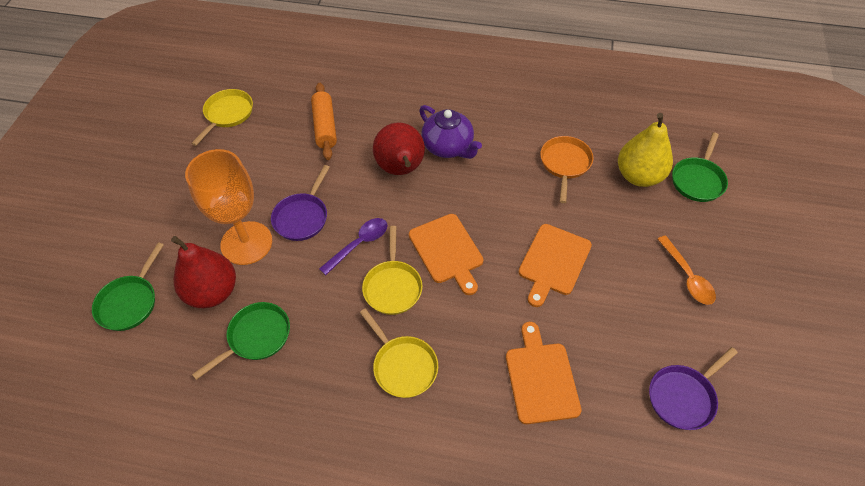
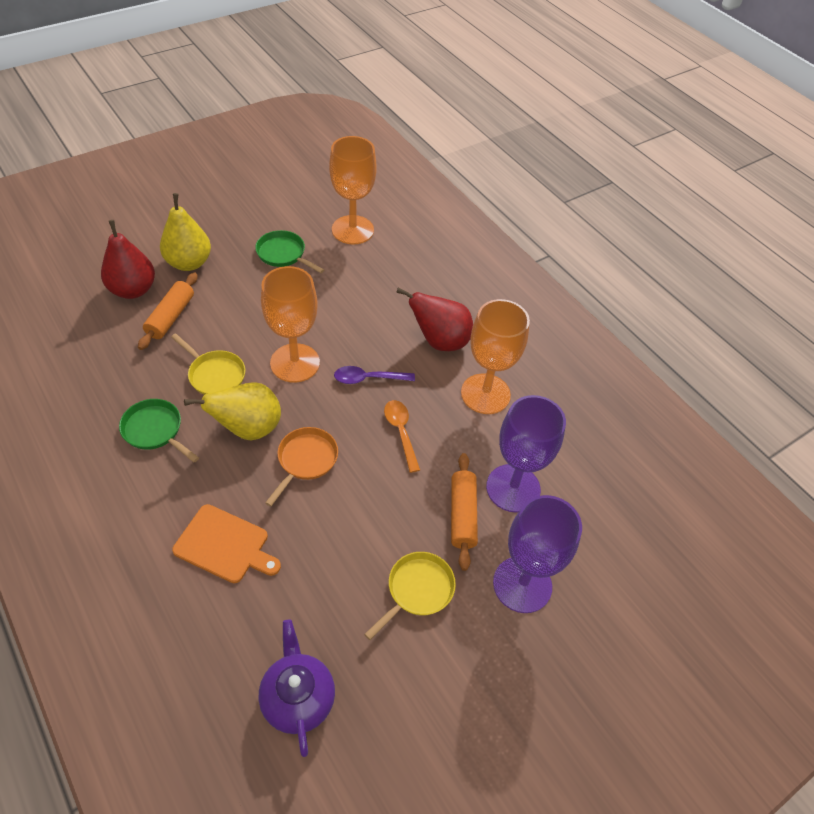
green pan: [92,242,164,331] [192,302,290,380] [672,132,728,202] = 3 -> [119,399,199,463] [255,230,324,273] = 2
orange cutting board: [409,214,484,295] [506,322,581,424] [519,224,592,307] = 3 -> [172,504,281,583] = 1
orange goblet: [185,149,272,265] = 1 -> [261,266,320,383] [329,136,377,244] [461,299,530,414] = 3
orange rolling pin: [311,83,337,160] = 1 -> [138,272,198,350] [451,453,478,571] = 2
purple goblet: none = 0 -> [486,395,566,513] [493,495,582,613] = 2
purple pan: [271,165,330,241] [649,347,738,430] = 2 -> none = 0
yellow pan: [191,89,253,146] [360,309,438,398] [362,226,423,315] = 3 -> [171,333,246,395] [364,552,456,640] = 2
yellow pear: [618,113,673,187] = 1 -> [160,193,211,271] [184,382,281,441] = 2

